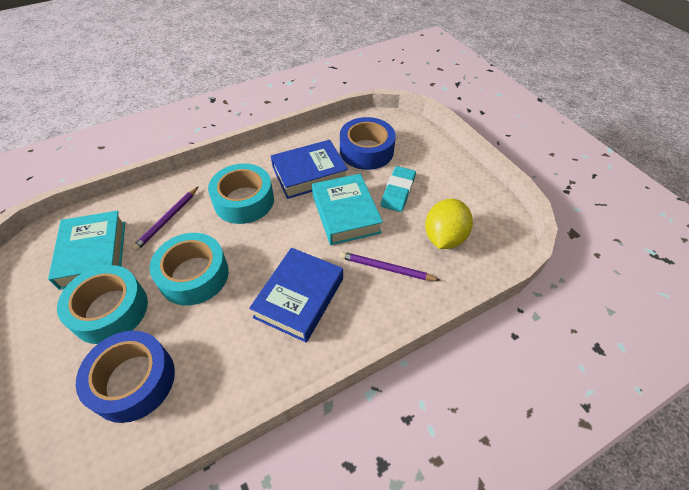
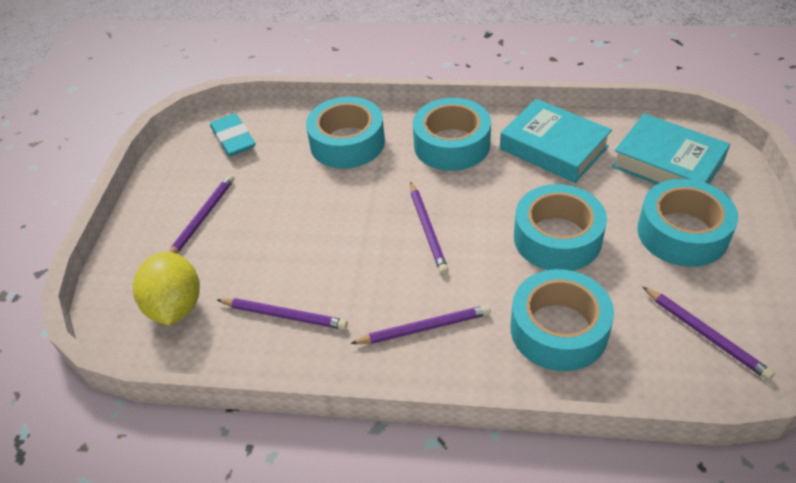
blue book: [249,248,343,343] [271,140,348,199] = 2 -> none = 0
blue tape: [76,331,175,423] [340,117,396,170] = 2 -> none = 0
purple pencil: [132,187,198,251] [340,252,439,281] = 2 -> [169,174,234,254] [217,298,348,330] [350,305,491,344] [410,182,449,274] [643,287,775,380] = 5
turquoise tape: [57,265,148,344] [150,233,229,305] [208,163,274,224] = 3 -> [306,97,385,169] [413,98,491,171] [511,269,614,371] [514,184,607,271] [637,179,738,267] = 5

